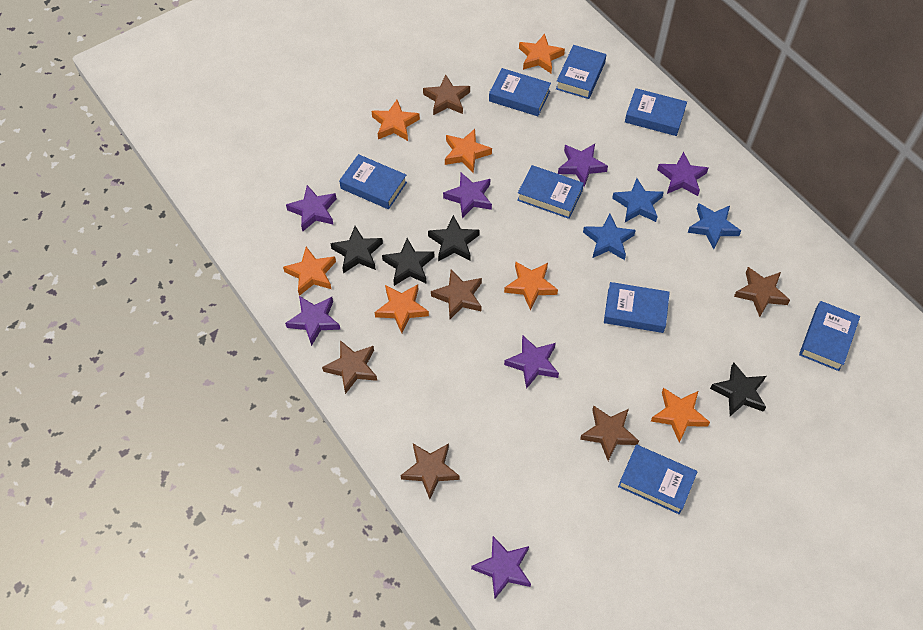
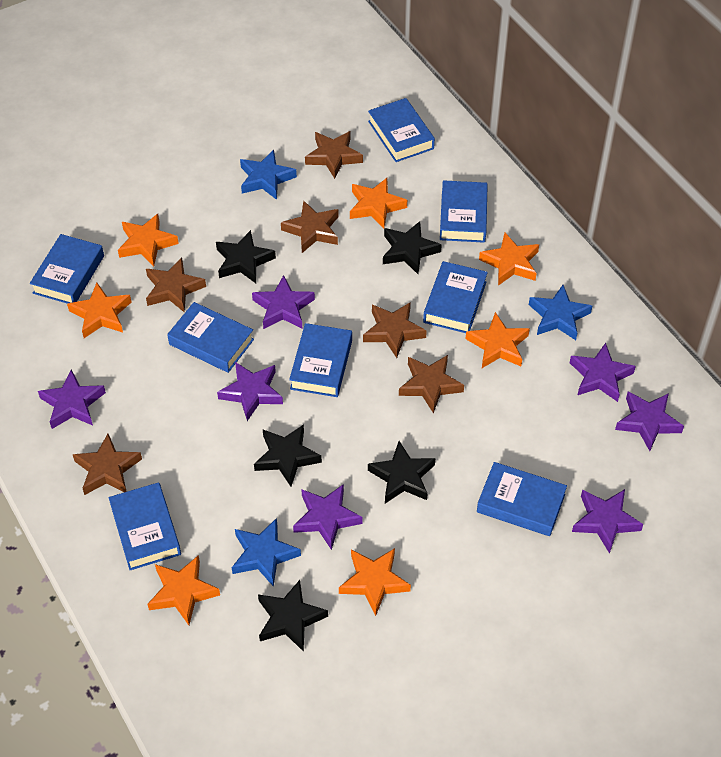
black star: [330,226,383,273] [382,238,434,286] [428,215,480,261] [710,362,766,416] = 4 -> [216,230,276,283] [254,424,322,487] [258,580,328,652] [368,441,435,503] [383,221,442,274] = 5

